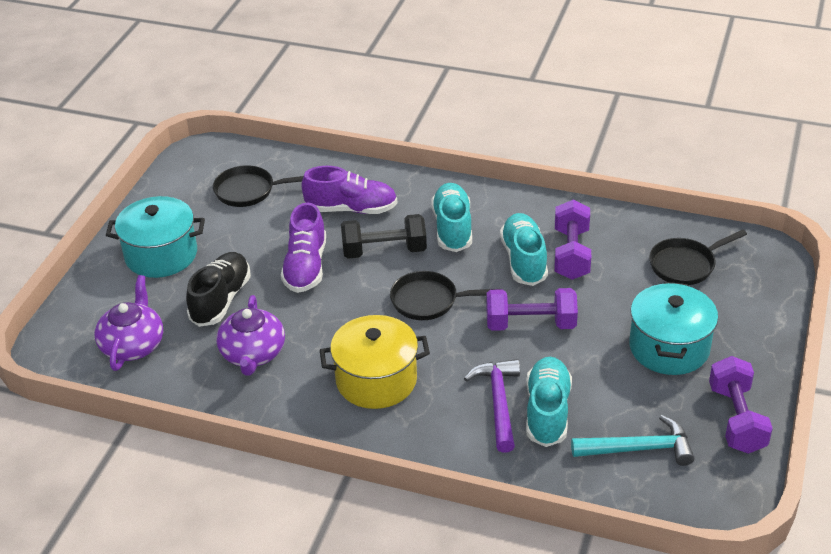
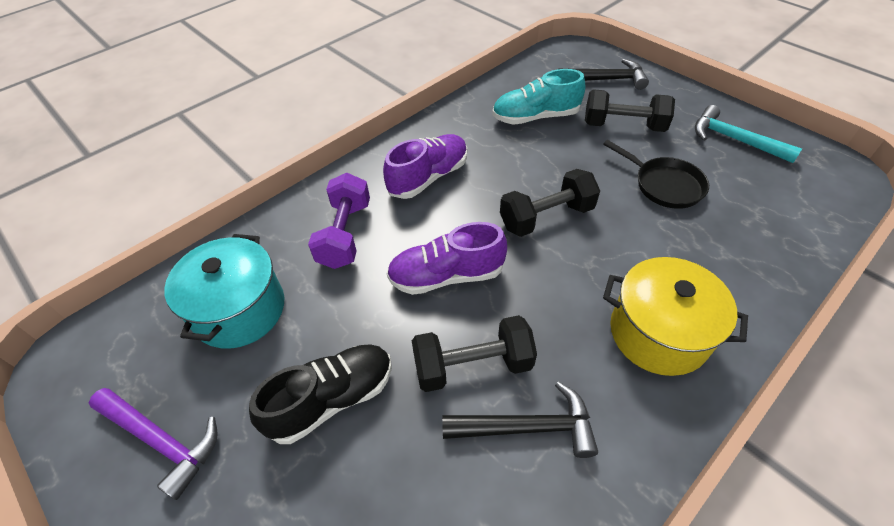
black dumbbell: [341,214,427,259] = 1 -> [412,315,537,392] [500,169,600,237] [585,89,675,132] = 3
black hammer: none = 0 -> [442,382,598,458] [574,59,649,90] = 2
black pan: [213,165,303,207] [390,271,500,320] [649,230,747,285] = 3 -> [603,140,709,209] = 1
purple dumbbell: [486,288,578,331] [555,200,591,280] [709,356,773,454] = 3 -> [308,173,370,269] = 1
purple teapot: [95,275,163,371] [216,295,285,376] = 2 -> none = 0
turquoise pot: [106,196,205,278] [629,282,718,375] = 2 -> [164,234,284,349] = 1
turquoise shoe: [431,183,472,252] [500,213,548,286] [526,357,572,447] = 3 -> [492,69,585,125] = 1

